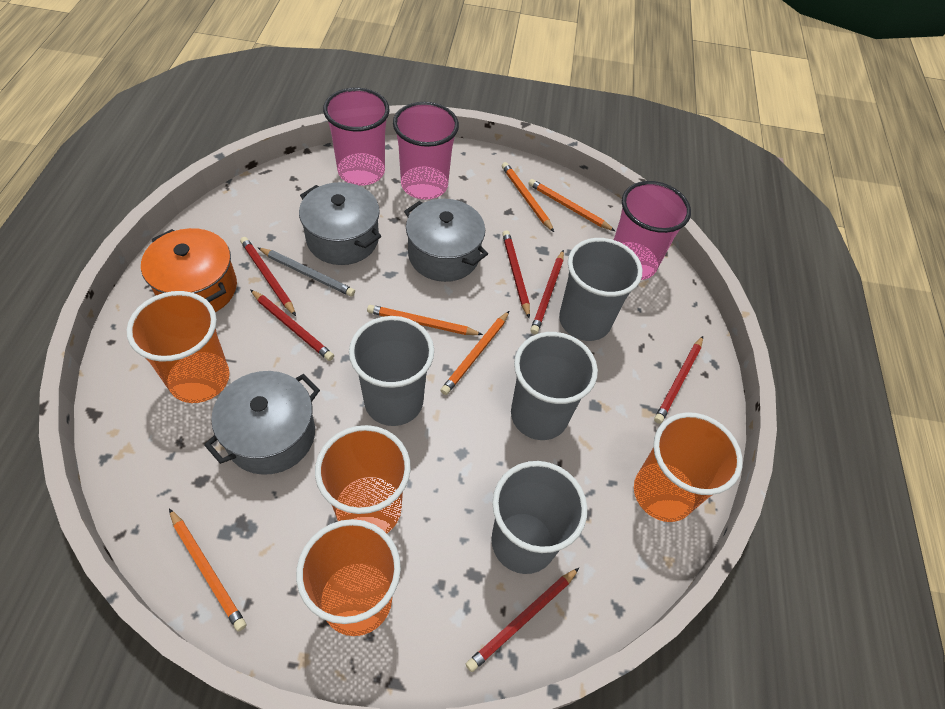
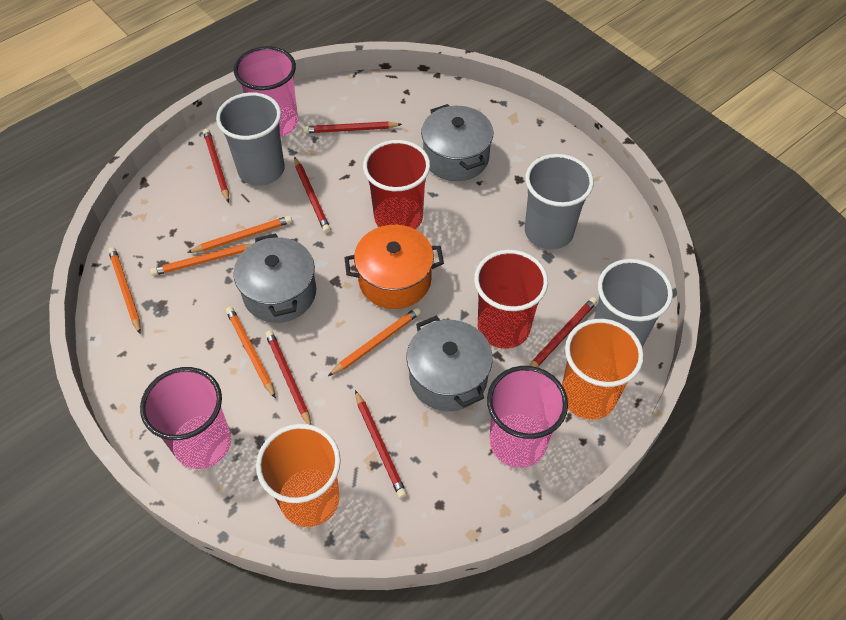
grey cup: [349,316,434,426] [491,461,587,574] [511,332,598,440] [559,238,642,341] = 4 -> [216,92,285,186] [525,154,594,250] [594,259,673,347] = 3
grey pencil: [258,248,355,297] = 1 -> none = 0
orange cup: [127,291,229,403] [296,519,401,636] [315,425,411,533] [634,412,743,522] = 4 -> [256,424,341,527] [562,319,644,420] = 2
red cup: none = 0 -> [363,140,430,229] [474,250,548,349] = 2

